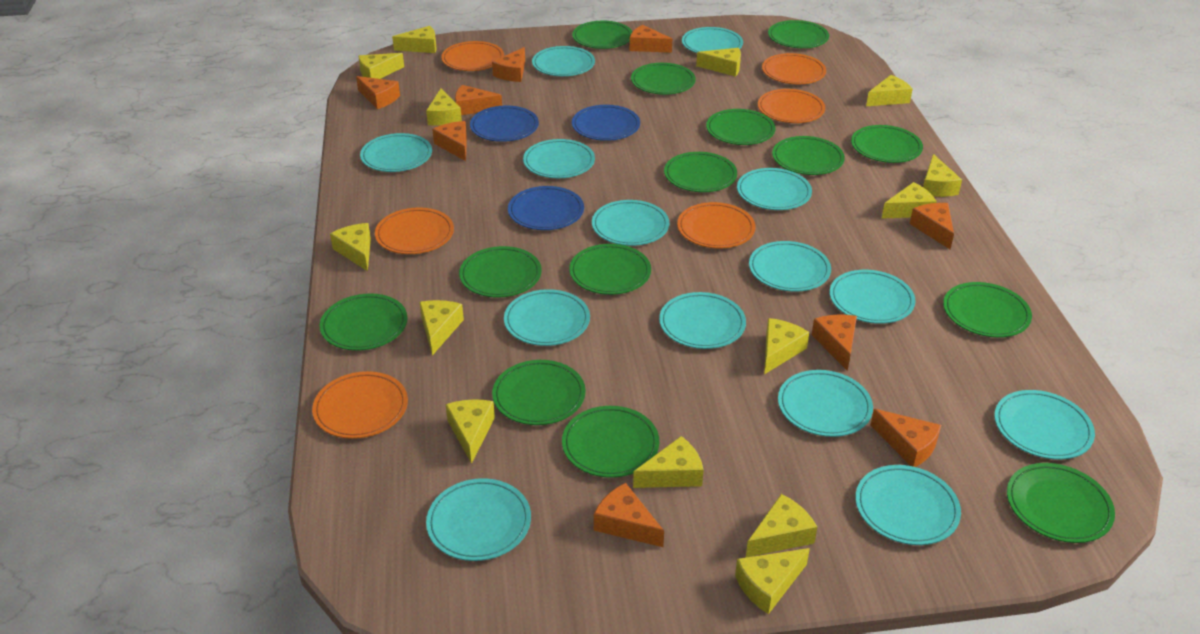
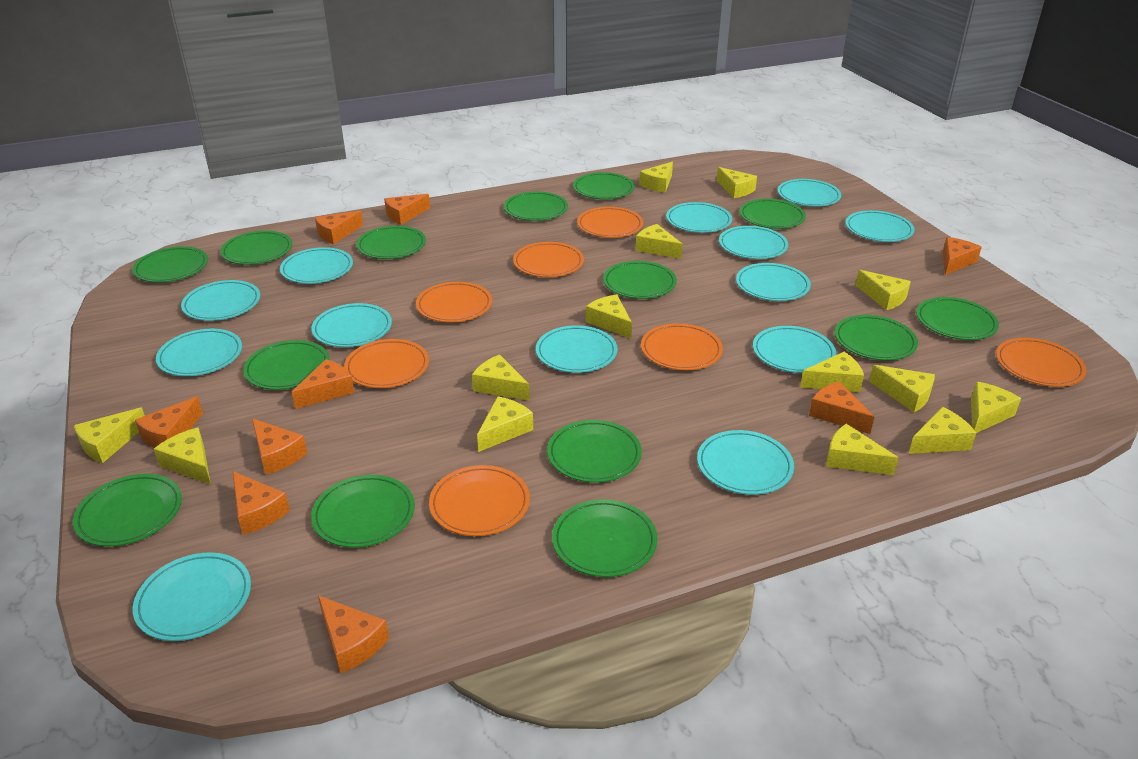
blue plate: [470,106,539,142] [508,186,584,230] [572,105,640,141] = 3 -> none = 0
orange plate: [312,371,408,439] [375,208,454,254] [441,41,504,71] [677,202,756,248] [758,89,825,123] [762,53,826,84] = 6 -> [344,339,429,388] [416,282,492,323] [429,465,530,536] [513,242,584,277] [577,207,643,238] [641,323,723,370] [996,338,1086,387] = 7
turquoise plate: [360,133,432,172] [426,478,531,561] [504,289,590,346] [523,139,595,178] [532,46,595,76] [592,200,669,246] [659,292,746,349] [682,27,743,53] [737,168,812,210] [749,241,831,292] [778,370,873,437] [830,270,916,324] [855,465,961,545] [994,390,1095,460] = 14 -> [133,552,251,641] [156,329,242,376] [181,280,260,321] [280,247,353,284] [311,303,392,347] [536,325,618,373] [666,202,732,233] [697,430,794,495] [719,226,788,259] [736,263,811,301] [753,326,836,373] [778,179,841,207] [845,210,915,242] = 13

